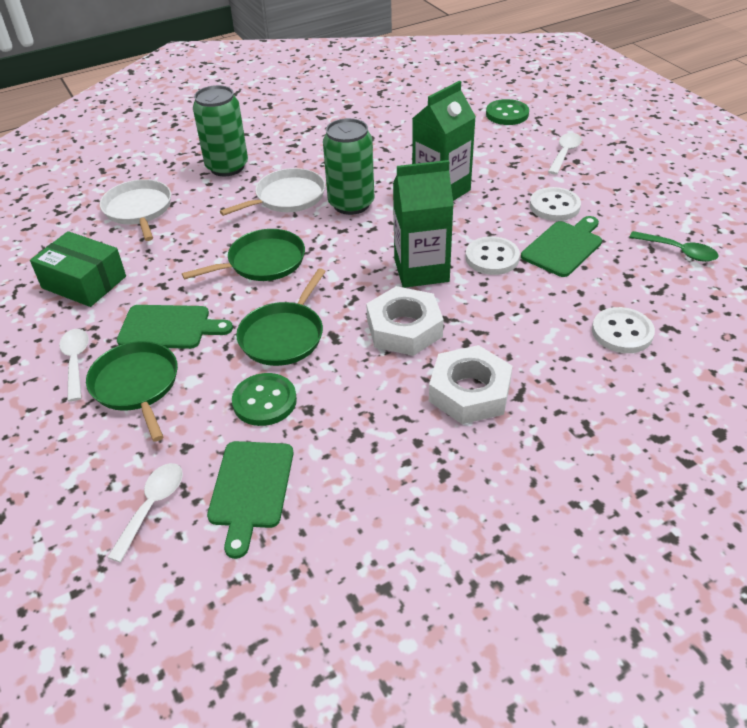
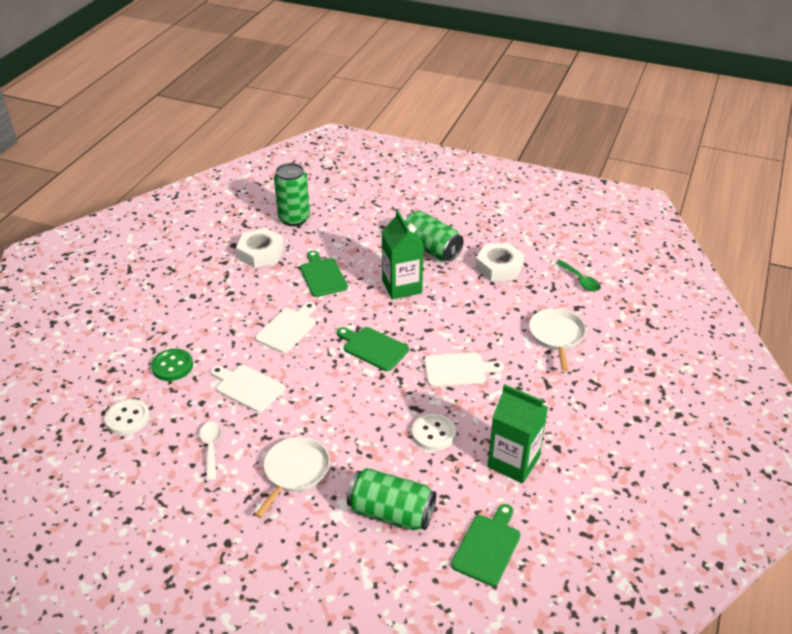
green box: [30,231,126,307] = 1 -> none = 0
green button: [232,373,297,426] [486,99,529,125] = 2 -> [151,349,193,381] = 1
green can: [193,85,248,177] [323,118,374,215] = 2 -> [274,163,310,226] [347,468,436,530] [404,211,464,261] = 3
green pan: [86,341,178,442] [182,229,305,281] [236,268,326,366] = 3 -> none = 0
white button: [466,236,520,275] [530,187,581,221] [592,307,655,353] = 3 -> [105,399,150,435] [412,414,456,451] = 2
white cutting board: none = 0 -> [211,365,285,413] [255,302,316,353] [424,353,504,387] = 3
white spoon: [59,329,89,402] [107,463,183,562] [548,133,582,175] = 3 -> [200,422,221,481] = 1

